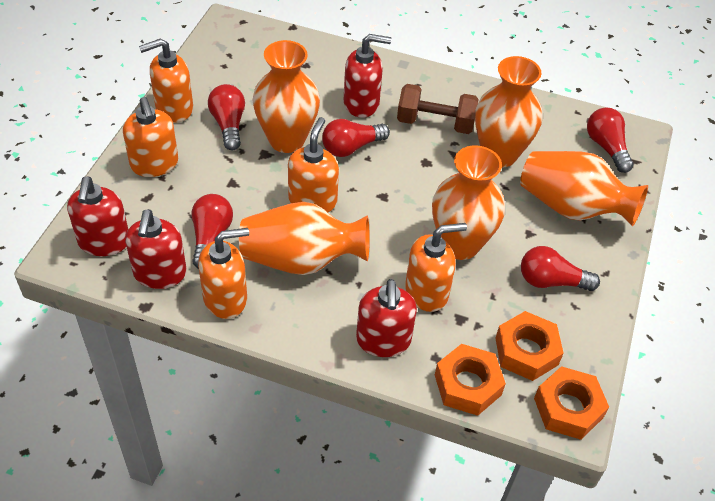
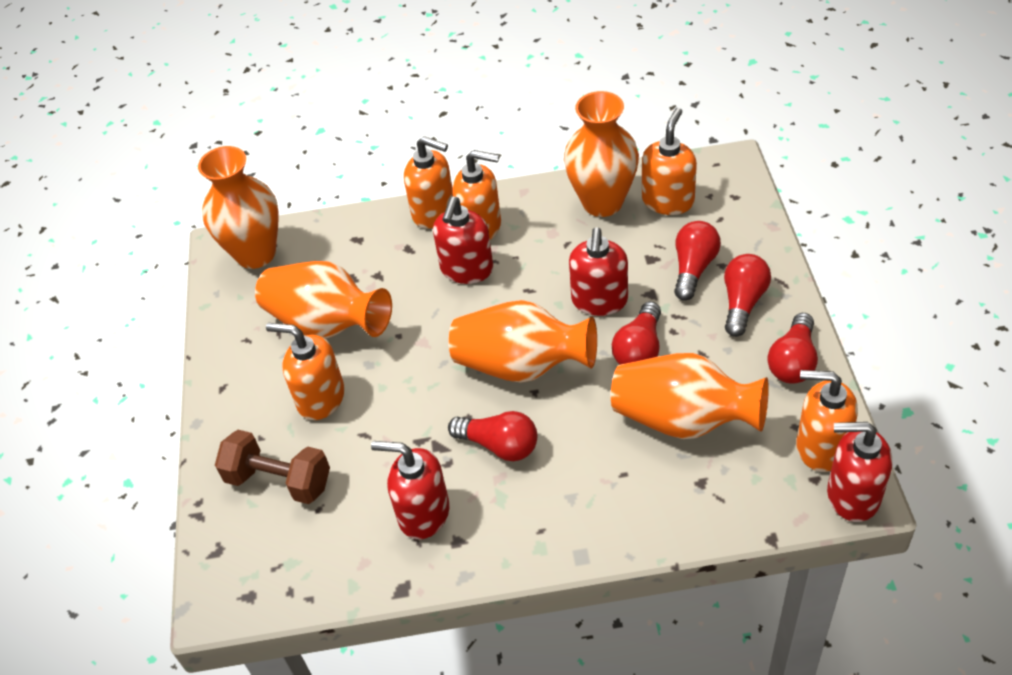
orange nut: [435,344,506,416] [495,311,564,381] [534,366,609,440] = 3 -> none = 0

